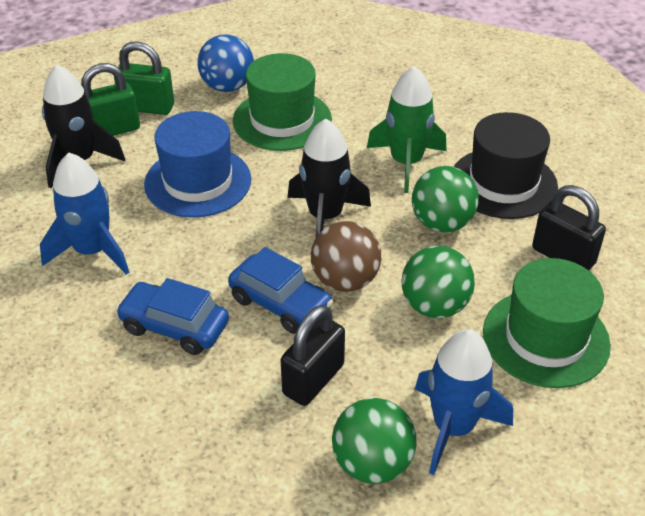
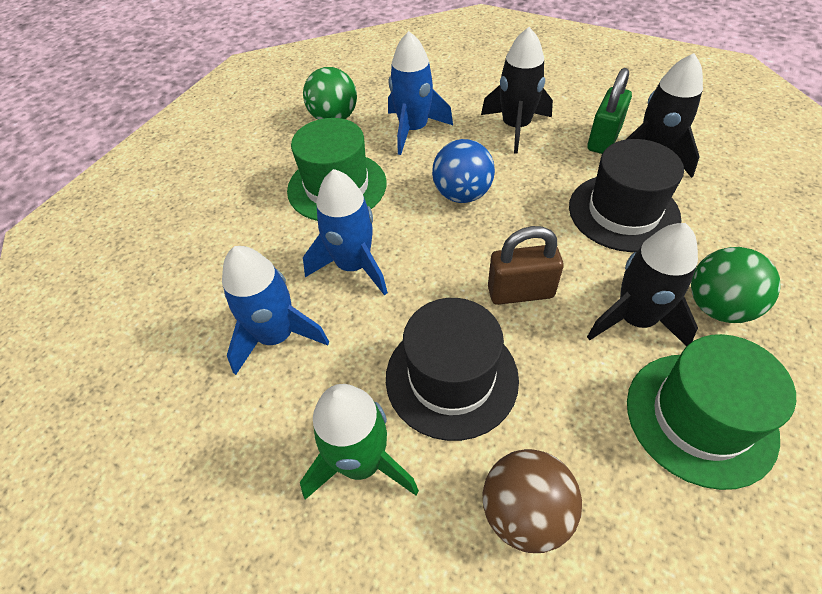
black hat: [454,112,558,219] = 1 -> [386,298,519,441] [569,139,684,252] = 2
black padlock: [281,305,345,406] [532,185,606,270] = 2 -> none = 0
black rocket: [42,65,125,188] [287,119,371,237] = 2 -> [481,27,553,154] [587,223,698,346] [626,53,703,178] = 3
blue car: [116,278,229,355] [228,247,334,334] = 2 -> none = 0
blue hat: [144,111,251,217] = 1 -> none = 0
blue rocket: [40,153,129,275] [415,329,513,475] = 2 -> [222,246,329,375] [303,169,388,295] [388,31,453,155] = 3
brown padlock: none = 0 -> [488,226,564,305] = 1
green ball: [332,398,417,484] [402,246,475,318] [412,166,479,232] = 3 -> [303,67,357,120] [691,247,781,323] = 2
green padlock: [81,63,140,136] [114,41,174,115] = 2 -> [587,68,632,154] = 1

